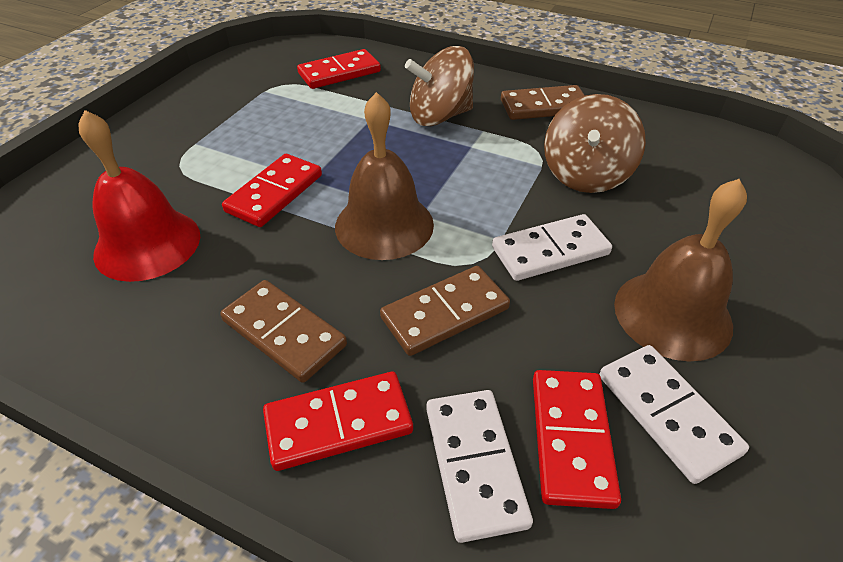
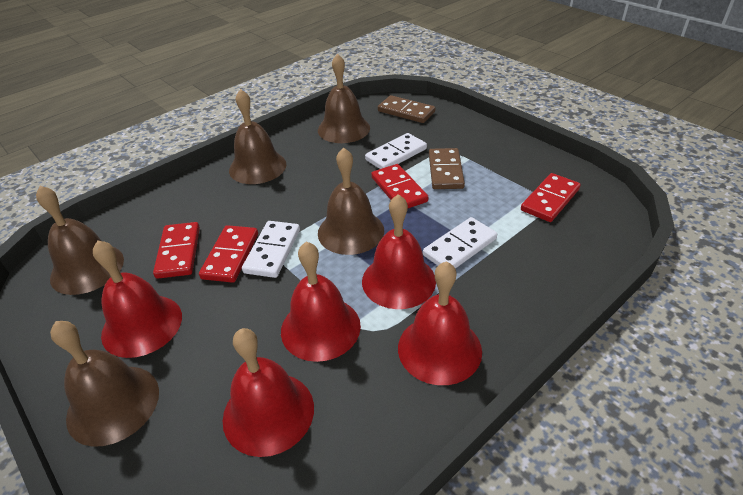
brown bell: [335,92,434,260] [614,179,747,361] = 2 -> [36,186,124,295] [50,321,159,447] [229,89,286,184] [318,54,370,143] [318,147,384,255] = 5
brown domino: [220,280,347,383] [380,266,510,356] [501,85,585,120] = 3 -> [378,95,436,123] [429,148,465,189] = 2
brown spinning top: [405,46,474,126] [544,94,646,193] = 2 -> none = 0
red bell: [78,110,200,282] = 1 -> [93,240,182,358] [223,328,314,457] [281,241,361,362] [362,194,436,309] [398,261,482,385] = 5

